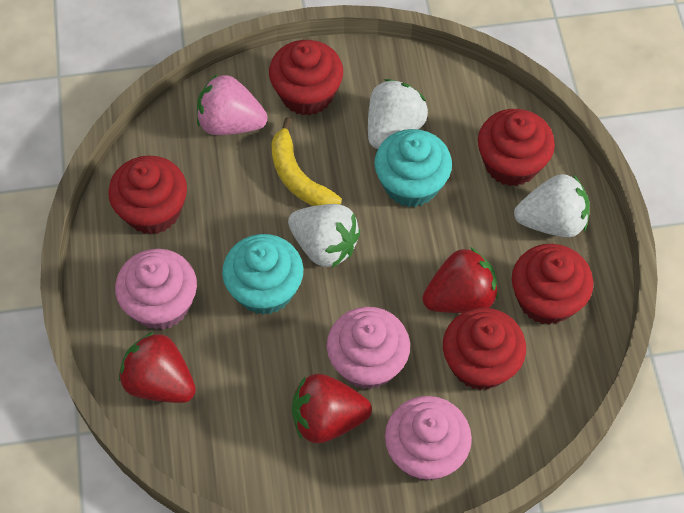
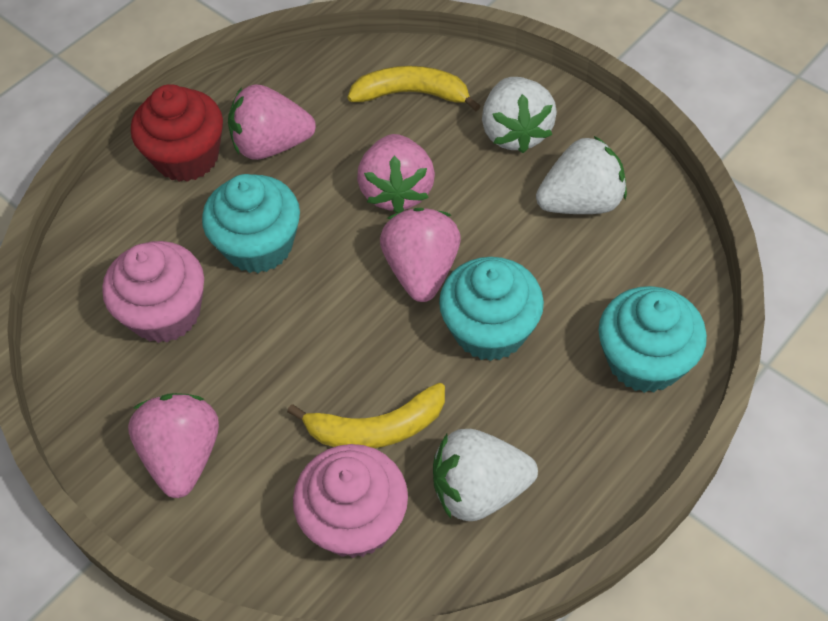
pink cupcake: [115,249,197,330] [327,307,410,389] [385,396,472,481] = 3 -> [102,241,204,343] [293,444,408,558] = 2
pink strawberry: [197,74,268,135] = 1 -> [128,393,219,498] [228,84,316,160] [357,134,435,213] [380,208,461,302] = 4
red cupcake: [108,155,187,235] [269,40,343,116] [443,307,526,390] [478,109,555,186] [512,244,593,325] = 5 -> [131,84,223,182] = 1
red strawberry: [119,332,196,403] [292,374,372,443] [422,247,498,313] = 3 -> none = 0
turquoise cupcake: [222,234,303,315] [374,129,452,207] = 2 -> [202,174,300,273] [439,257,544,361] [598,286,707,393] = 3
yellow banana: [271,117,342,206] = 1 -> [287,383,445,448] [348,66,480,111] = 2

